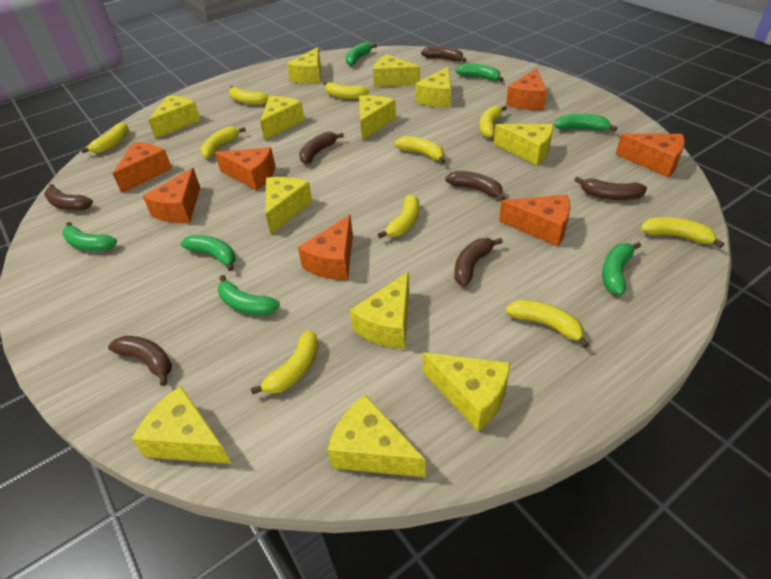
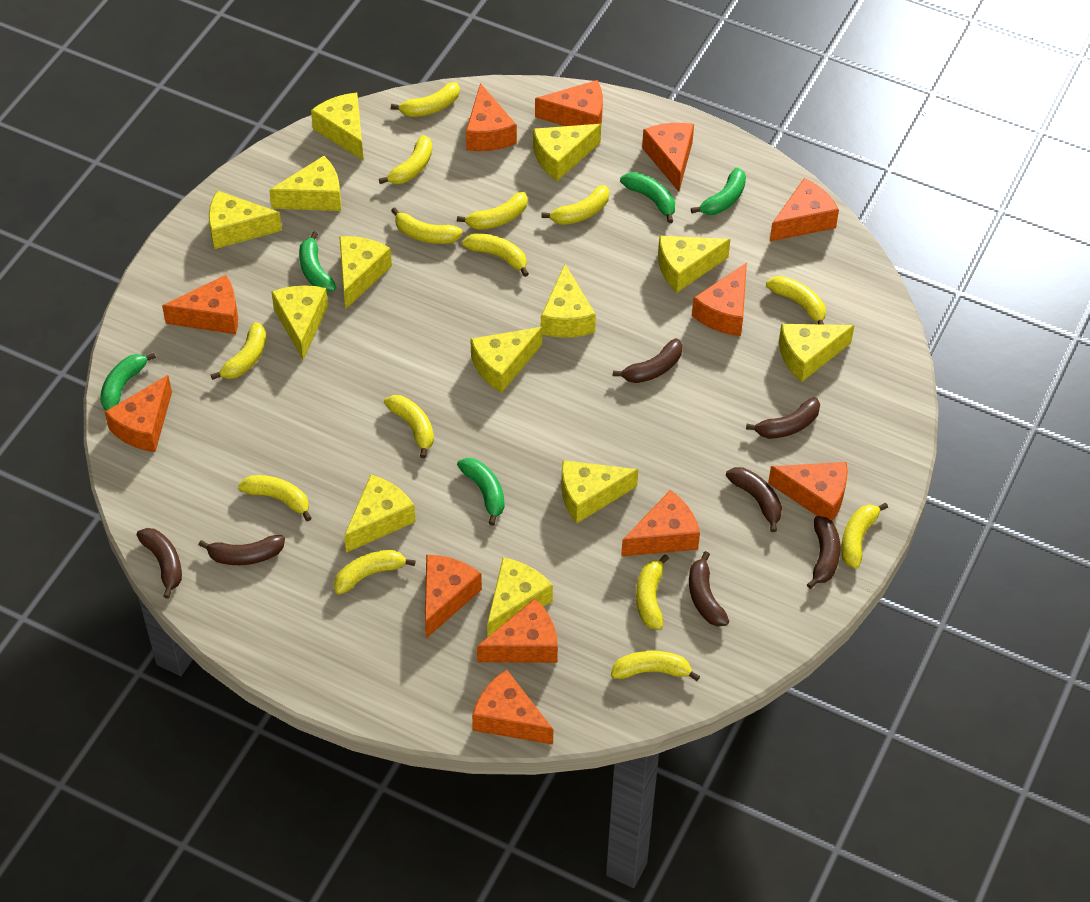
green banana: [62,222,117,251] [181,235,236,271] [218,275,280,315] [346,42,377,66] [455,63,504,82] [554,114,617,131] [602,242,641,295] = 7 -> [100,353,156,411] [299,231,336,292] [457,458,504,526] [620,172,675,223] [691,167,746,215] = 5
orange cheese: [113,143,172,193] [143,168,200,223] [215,147,276,191] [298,215,353,280] [499,195,570,247] [506,68,547,110] [616,133,685,178] = 7 -> [105,375,172,452] [162,275,238,334] [425,555,482,638] [466,83,517,151] [472,670,553,745] [477,598,558,663] [535,80,603,126] [621,490,700,556] [642,123,694,192] [692,262,747,336] [768,462,848,521] [770,178,839,241] = 12
yellow banana: [81,122,129,153] [200,126,246,158] [229,86,269,105] [251,330,319,394] [323,82,369,99] [378,194,419,238] [395,136,446,164] [480,106,507,138] [506,300,589,348] [640,217,724,248] = 10 -> [211,322,266,380] [238,475,312,521] [334,550,416,595] [379,135,432,184] [384,395,434,458] [391,82,460,117] [391,207,463,244] [457,192,528,230] [462,233,529,277] [541,185,609,225] [611,651,700,681] [636,554,669,630] [766,276,826,325] [841,503,888,569] = 14
yellow cheese: [132,386,232,464] [148,95,201,139] [260,96,305,140] [266,177,313,234] [287,47,321,84] [327,395,426,477] [350,271,409,349] [359,95,396,140] [373,54,420,87] [416,67,451,107] [423,352,510,432] [494,124,553,166] = 12 -> [209,191,282,249] [269,156,341,211] [271,285,328,360] [311,93,364,161] [339,236,392,310] [344,475,416,553] [470,327,542,393] [487,558,553,637] [533,124,601,181] [541,264,596,338] [561,460,639,524] [658,235,731,293] [779,324,855,382] = 13

